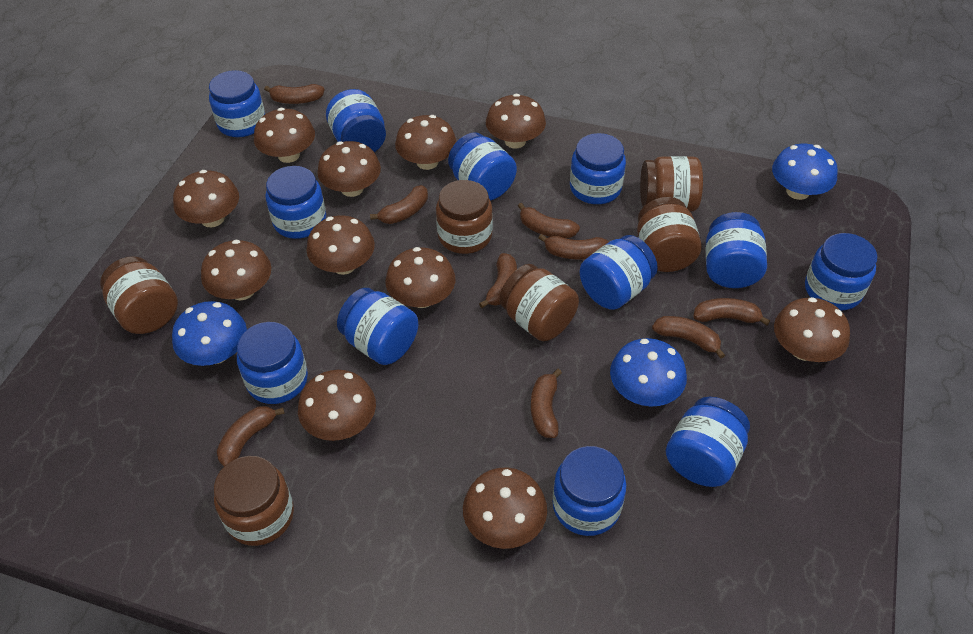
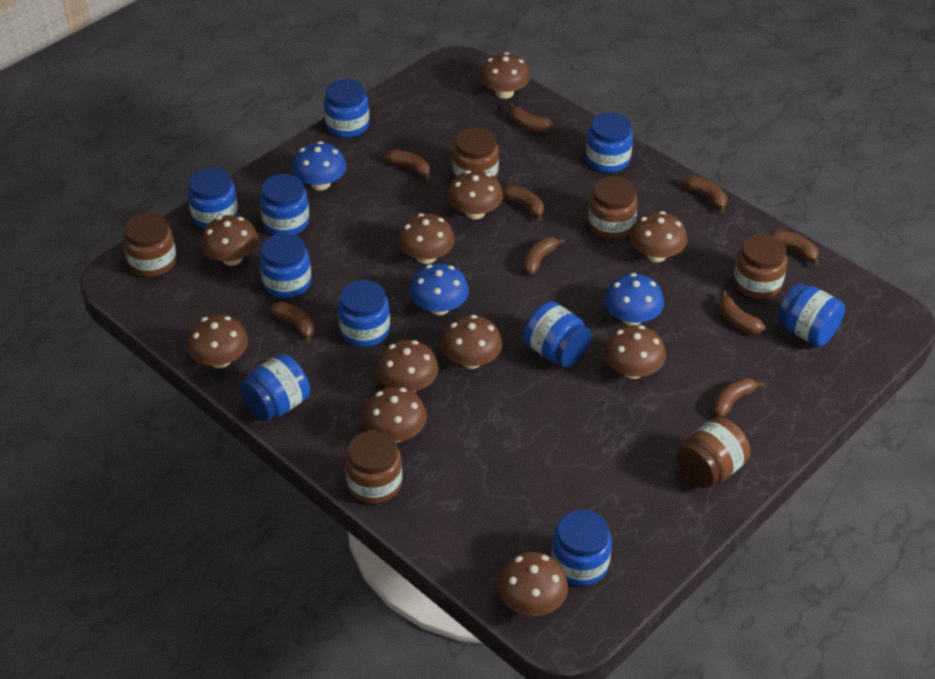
blue jar: [209,70,265,137] [237,322,308,404] [265,166,326,239] [326,89,386,152] [337,288,418,365] [448,132,517,201] [553,446,626,536] [570,133,626,204] [580,235,658,310] [666,397,750,487] [705,212,767,288] [805,233,877,311] = 12 -> [187,167,238,228] [240,354,310,421] [259,233,311,298] [260,174,310,235] [324,79,369,138] [338,280,390,347] [524,301,592,367] [552,510,612,586] [586,112,633,173] [777,283,845,347] = 10

